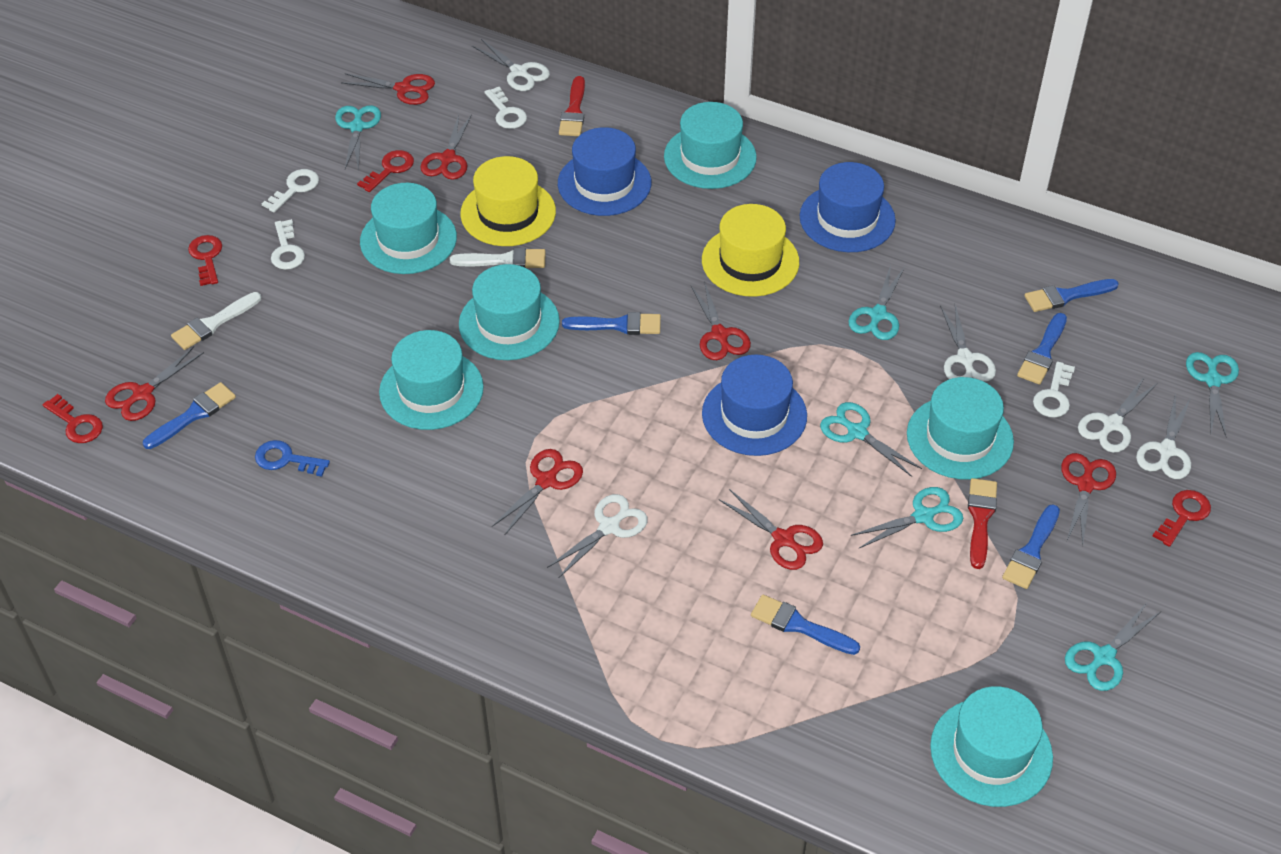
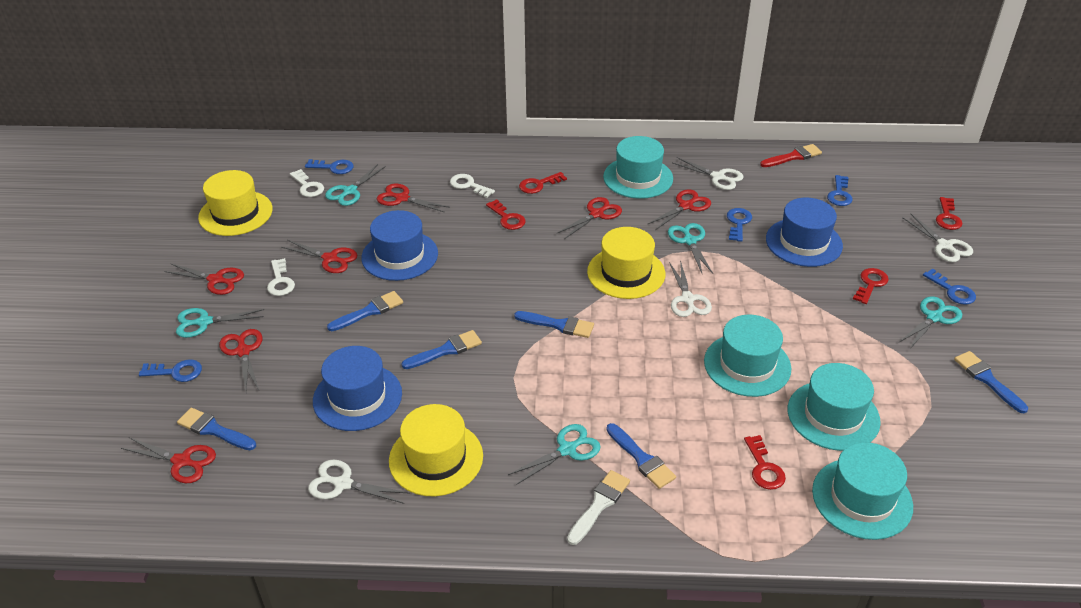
blue key: [255,440,330,477] = 1 -> [139,359,202,382] [305,159,354,174] [727,208,752,242] [827,175,853,206] [923,268,976,305] = 5
red brush: [559,76,585,136] [968,478,997,569] = 2 -> [760,144,822,167] = 1
red key: [43,394,103,443] [188,235,222,286] [357,150,414,192] [1153,490,1211,547] = 4 -> [486,199,525,230] [519,172,567,194] [744,435,786,490] [853,268,889,304] [936,197,963,230] = 5
turquoise hat: [360,183,457,274] [379,330,484,430] [459,264,560,360] [664,102,757,189] [907,377,1014,480] [930,686,1053,807] = 6 -> [603,136,673,199] [704,315,792,397] [788,363,881,451] [812,442,913,540] = 4
turquoise scissors: [335,105,381,171] [820,402,922,477] [848,265,905,340] [851,487,963,548] [1065,603,1160,691] [1186,352,1239,436] = 6 -> [176,308,264,338] [325,164,386,206] [508,424,601,485] [668,223,713,274] [899,296,962,350] = 5
white brush: [171,292,261,350] [450,248,546,268] = 2 -> [567,470,630,545] = 1
white key: [262,169,319,212] [271,219,305,270] [485,87,527,129] [1033,362,1075,418] = 4 -> [267,258,295,296] [290,169,324,197] [450,174,495,198] = 3
white scissors: [472,39,550,91] [547,494,648,578] [940,305,996,382] [1078,376,1158,453] [1136,393,1191,479] = 5 -> [308,460,410,504] [669,260,712,317] [673,157,744,190] [902,213,973,262] = 4
yellow hat: [460,156,556,246] [702,204,799,297] = 2 -> [198,170,273,236] [389,404,483,496] [587,227,665,299] = 3

